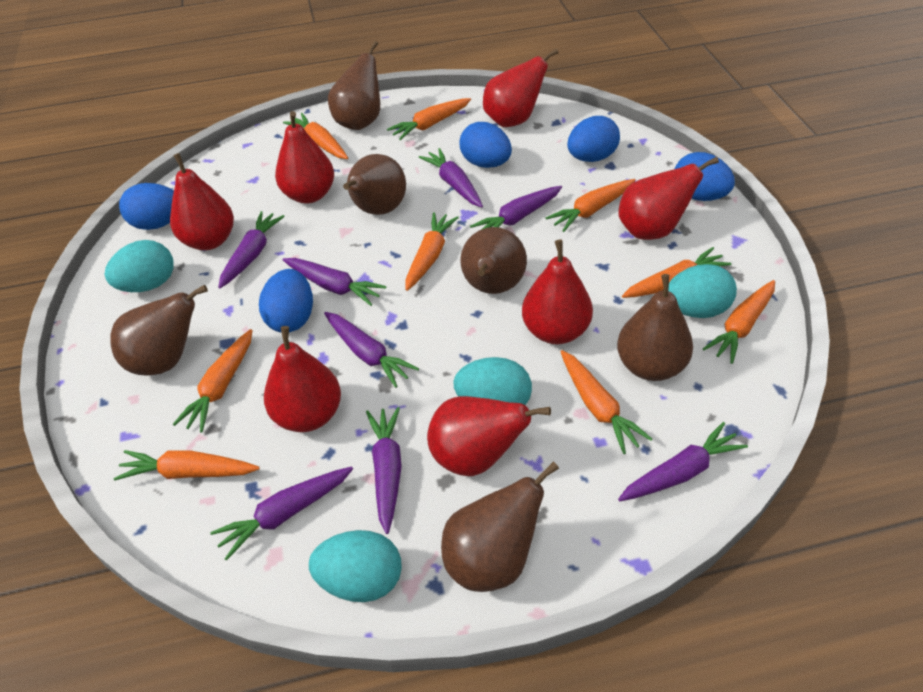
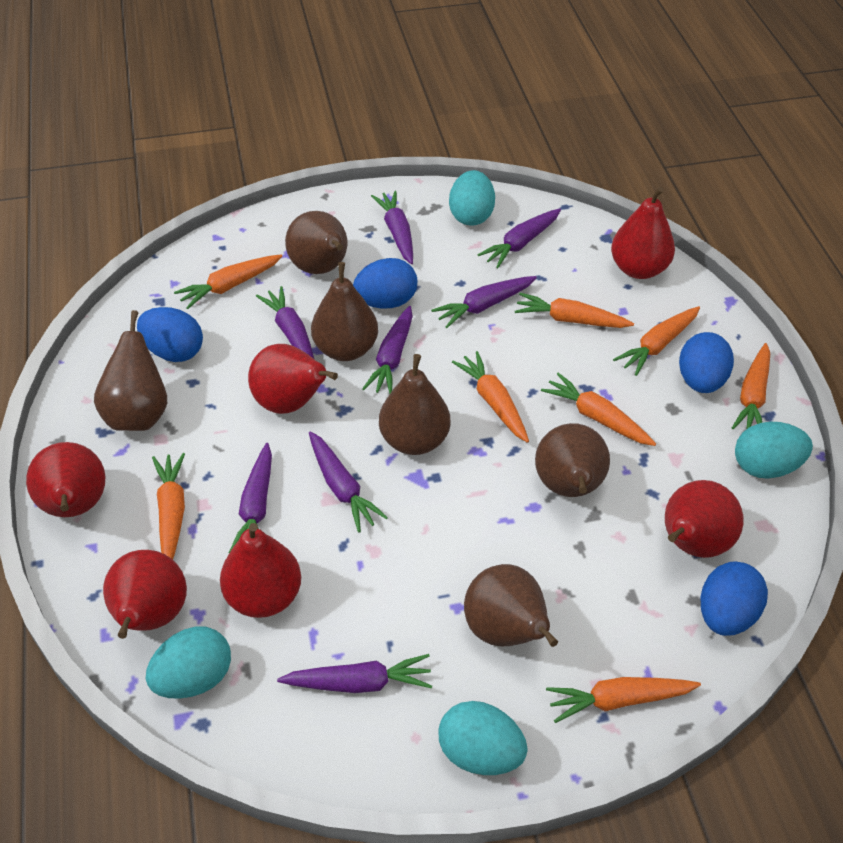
blue egg: [119,183,174,230] [259,269,313,333] [460,122,512,168] [567,116,620,162] [675,152,735,201] = 5 -> [137,307,203,362] [353,258,418,308] [679,332,734,393] [701,561,768,636] = 4
orange carrot: [114,450,260,481] [173,329,253,432] [283,113,348,159] [387,98,471,140] [406,212,459,291] [546,179,636,232] [560,350,652,454] [622,247,732,298] [703,280,775,364] = 9 -> [152,453,185,560] [174,254,282,309] [452,351,529,443] [515,293,634,328] [541,373,656,446] [546,677,701,723] [613,306,700,376] [732,343,770,429] = 8
red pear: [170,153,234,250] [264,326,341,432] [275,111,334,203] [427,396,551,476] [483,48,559,127] [522,240,593,344] [618,157,719,240] = 7 -> [26,442,105,517] [103,550,187,639] [220,523,301,618] [248,344,338,414] [611,187,675,279] [665,480,744,558] = 6

